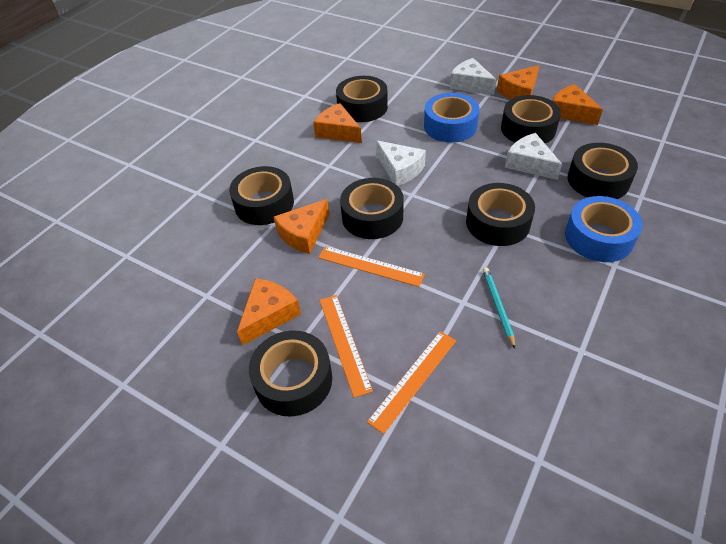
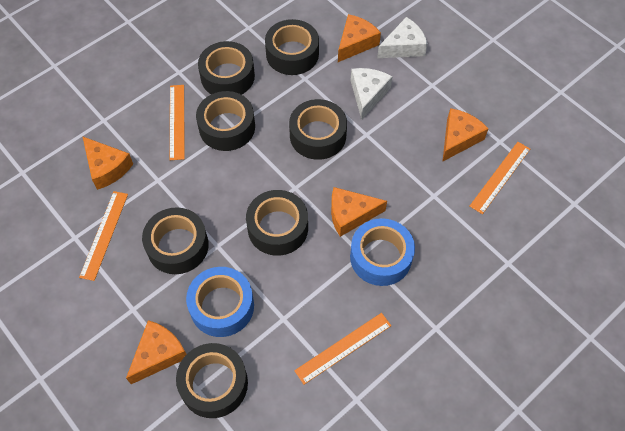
orange ruler: [318,246,425,287] [319,295,373,398] [367,331,456,434] = 3 -> [79,191,128,281] [170,85,185,160] [294,313,391,384] [470,142,530,214] = 4
turquoise pencil: [483,268,515,348] = 1 -> none = 0
white cheese: [376,140,426,186] [450,58,496,95] [505,133,562,180] = 3 -> [350,68,393,120] [377,17,428,58] = 2

